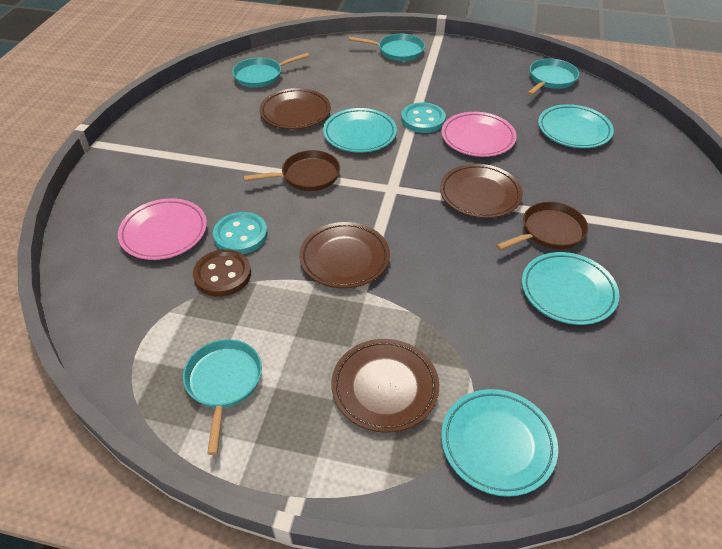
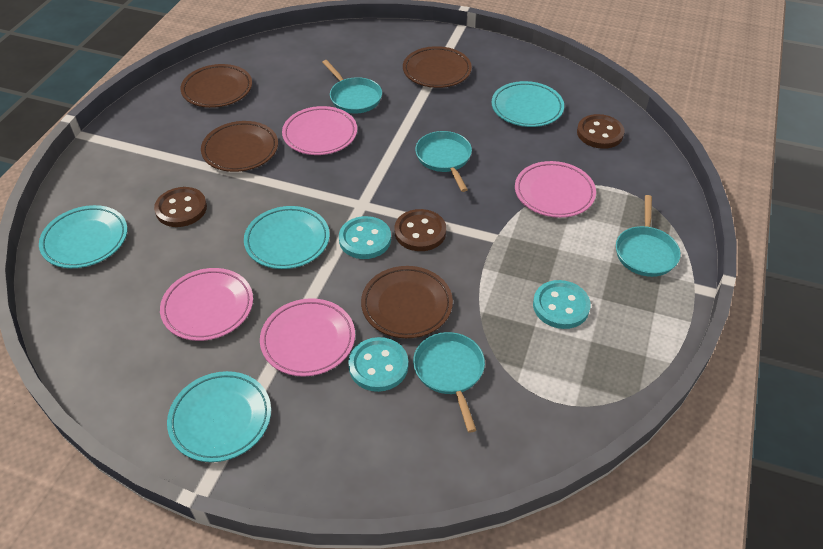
brown button: [193,249,251,297] = 1 -> [154,187,207,227] [395,209,446,251] [577,114,624,149] = 3
brown pan: [243,150,340,191] [496,202,588,250] = 2 -> none = 0
pink plate: [118,198,207,260] [441,112,517,157] = 2 -> [160,268,253,341] [260,298,355,376] [282,106,357,155] [515,161,596,218] = 4
turquoise button: [213,212,268,254] [401,102,446,133] = 2 -> [339,216,391,259] [348,337,408,392] [533,280,591,329] = 3

